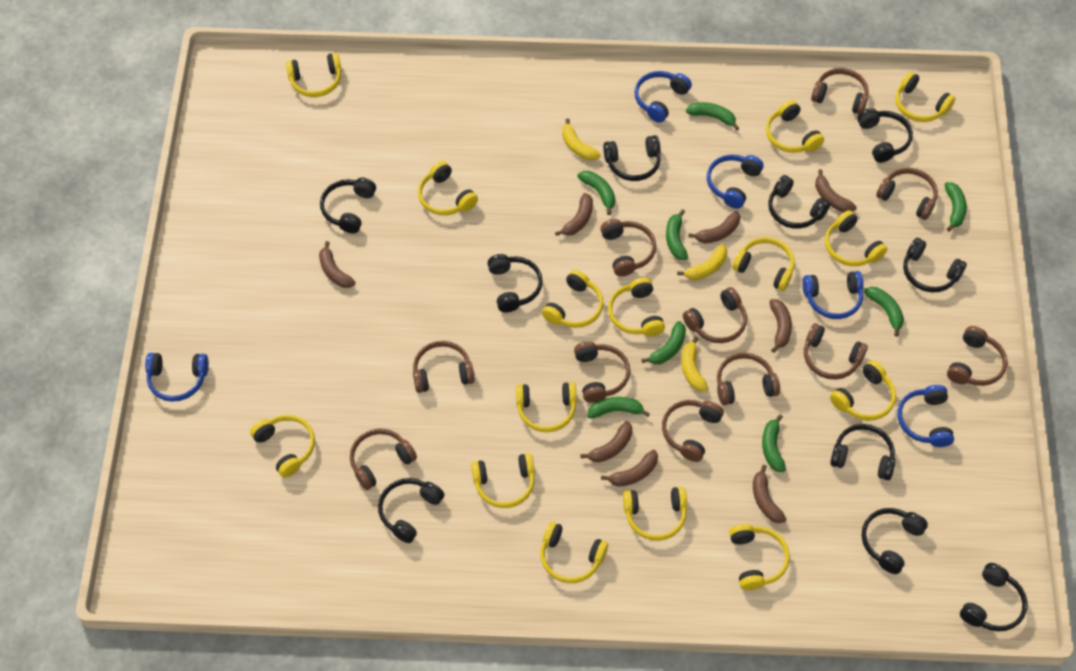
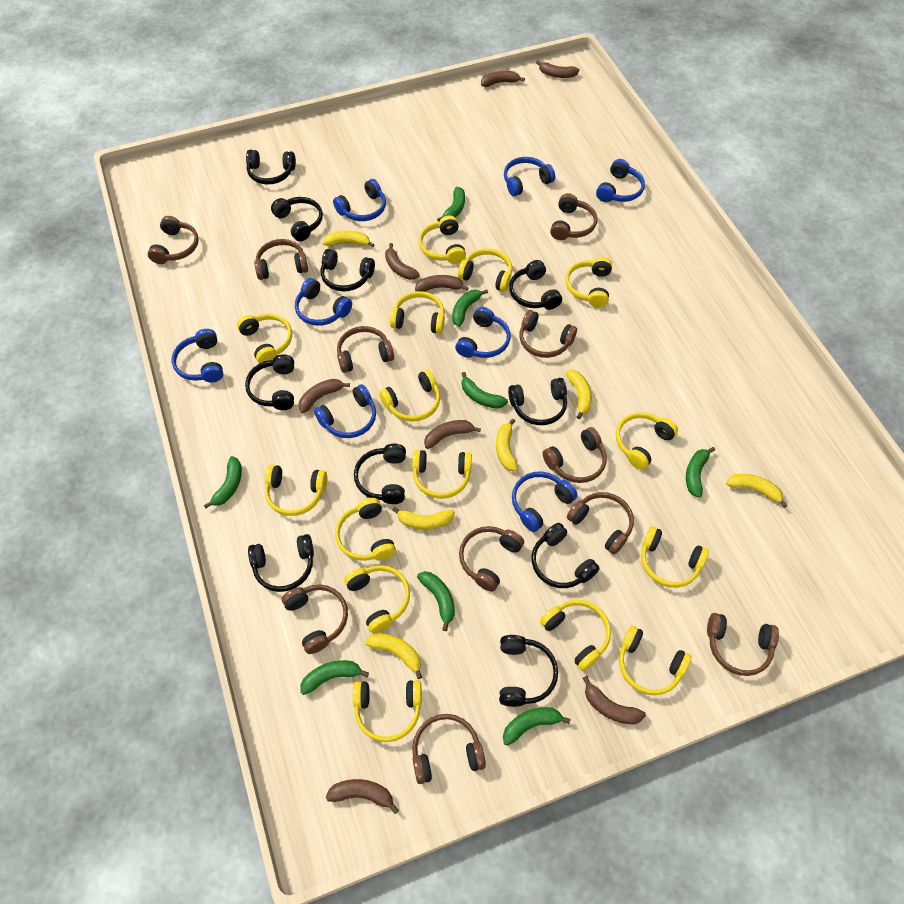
blue headphones: [145,353,209,402] [634,71,692,123] [707,155,764,209] [802,271,864,319] [897,385,954,447] = 5 -> [172,329,223,382] [295,278,352,326] [314,384,376,438] [333,179,386,221] [455,307,510,358] [504,157,555,196] [512,471,578,532] [596,159,645,202] = 8
yellow banana: [562,119,601,160] [677,244,727,280] [681,337,708,392] = 3 -> [323,231,374,247] [365,633,422,679] [392,507,455,530] [496,419,518,471] [566,370,592,419] [726,474,787,508] = 6

